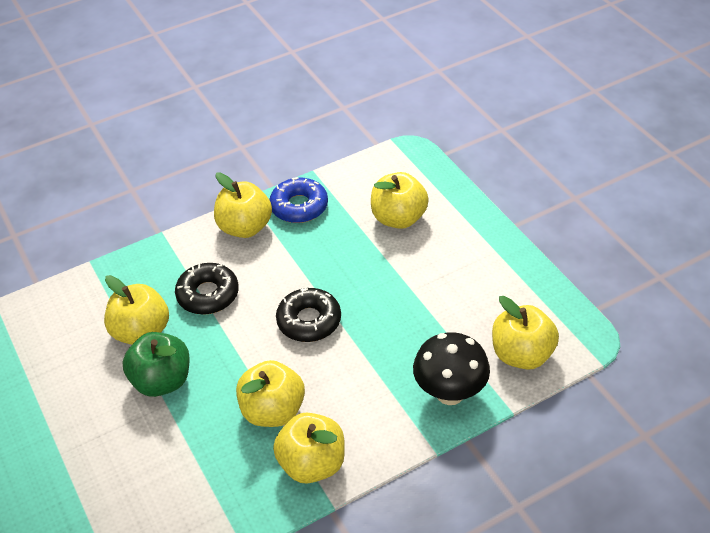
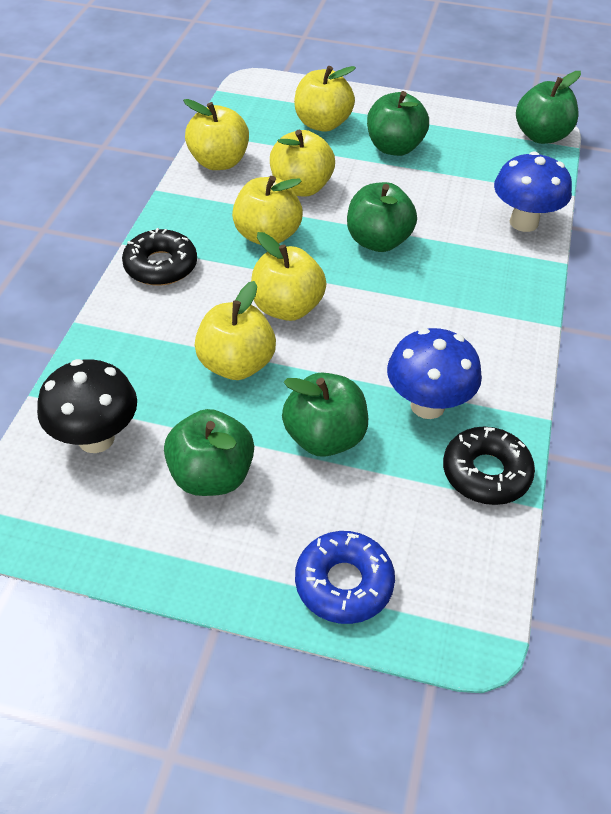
blue mushroom: none = 0 -> [387,328,482,419] [494,151,572,232] = 2
green apple: [122,332,190,397] = 1 -> [164,409,254,496] [282,372,368,457] [347,182,417,252] [367,91,429,156] [516,71,581,144] = 5

